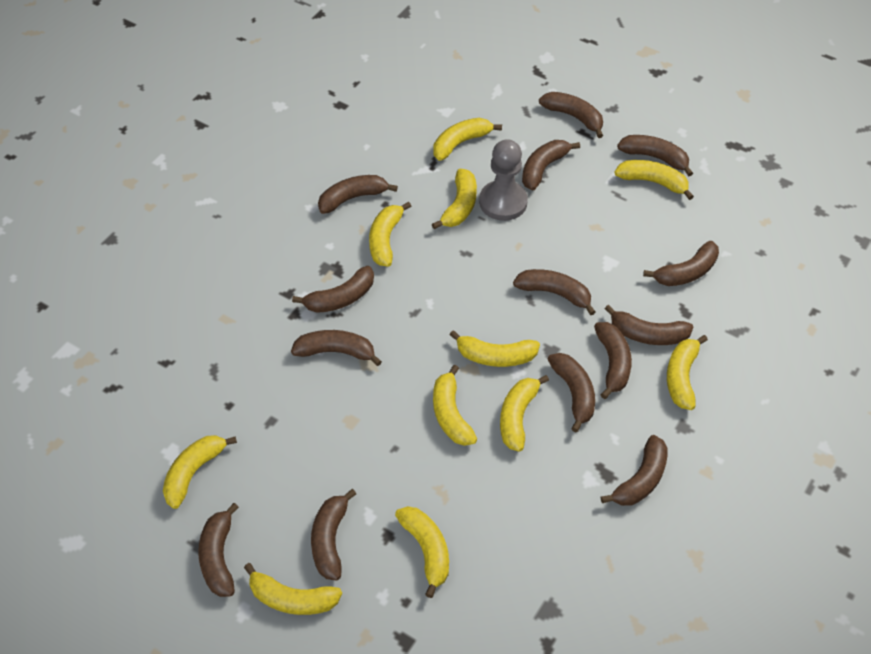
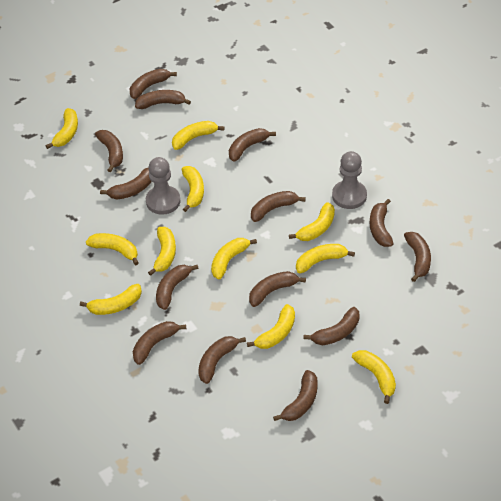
grey pawn: [479,139,528,221] = 1 -> [146,157,181,215] [332,151,367,209] = 2

